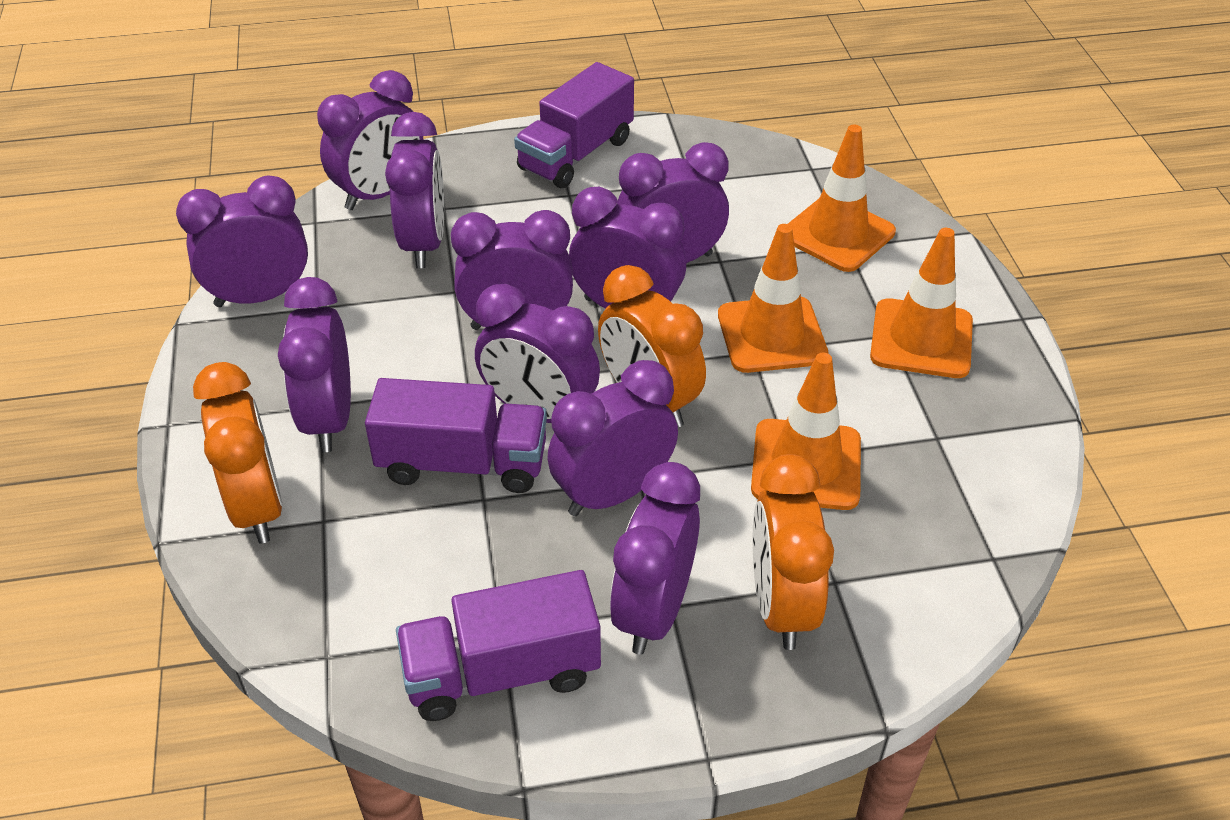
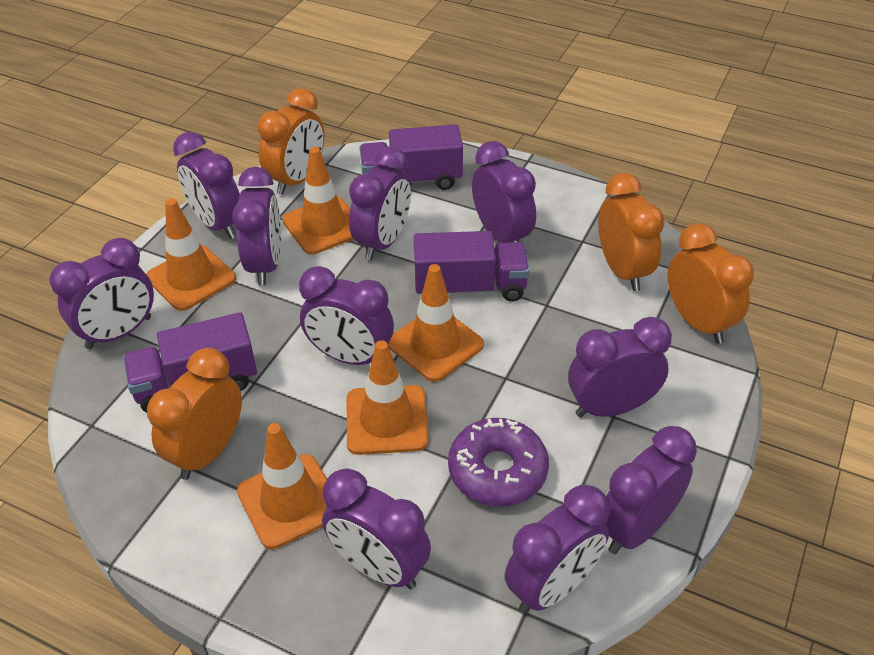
orange clock: [193,362,283,544] [598,265,706,427] [753,454,834,650] = 3 -> [147,348,242,480] [257,88,325,195] [598,173,665,291] [667,223,754,344] = 4
orange traffic cone: [718,224,829,373] [751,353,861,510] [788,125,896,272] [870,228,973,378] = 4 -> [146,199,236,311] [237,423,327,549] [282,147,353,255] [347,340,429,455] [388,264,484,382] = 5
purple donut: none = 0 -> [448,418,549,507] = 1

